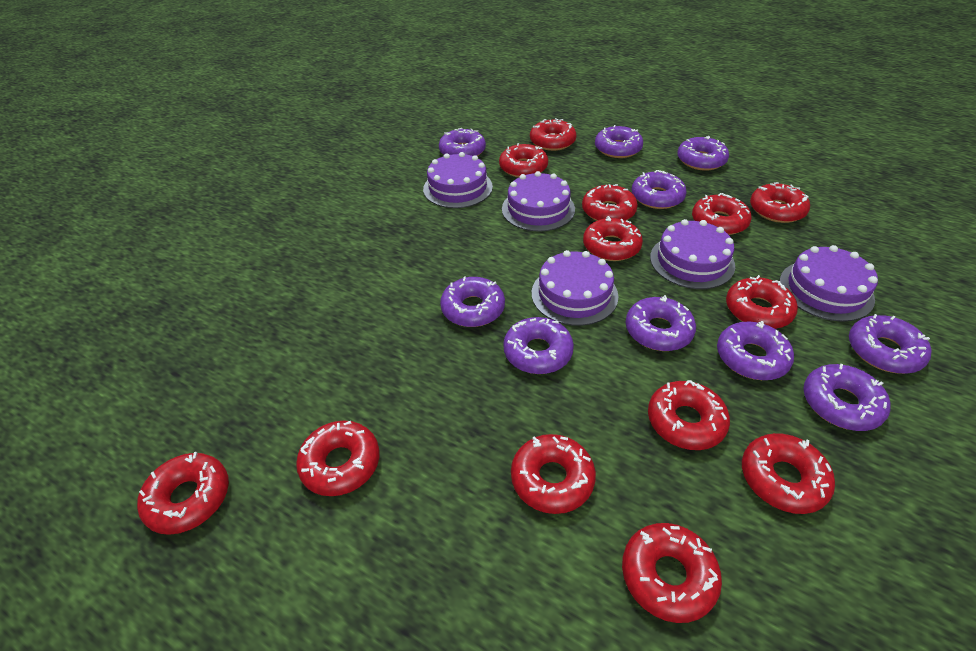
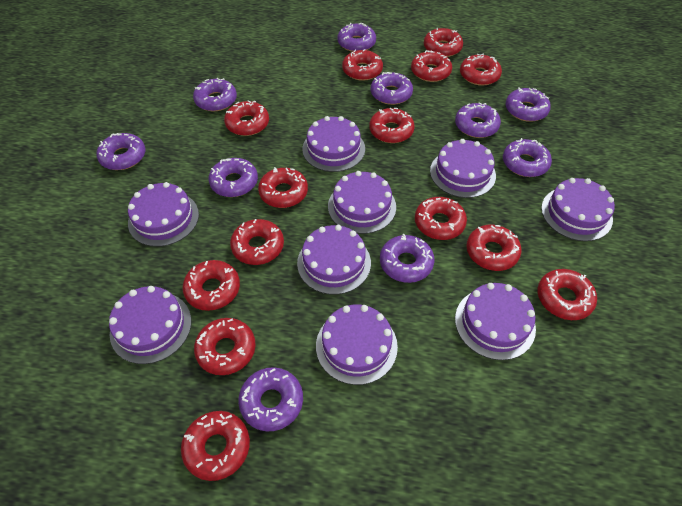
purple cake: [423,152,493,208] [502,171,575,232] [532,250,619,326] [650,219,735,289] [780,245,878,322] = 5 -> [109,286,191,364] [128,182,199,247] [297,225,371,295] [302,116,365,172] [316,304,398,385] [328,171,396,234] [430,139,496,198] [455,283,536,360] [541,178,615,241] = 9
red donut: [137,452,229,535] [296,420,380,496] [499,143,548,177] [511,434,596,514] [530,118,577,151] [582,184,638,221] [583,216,643,261] [622,523,722,623] [648,380,730,450] [692,193,752,235] [726,275,798,329] [742,433,835,514] [750,182,810,223] = 13 -> [181,411,250,481] [182,260,240,311] [194,318,256,375] [224,100,269,136] [230,219,284,265] [258,167,308,208] [342,49,383,81] [369,108,415,143] [411,50,452,82] [415,197,467,240] [424,28,463,57] [460,53,502,86] [466,225,522,271] [537,269,597,320] = 14

